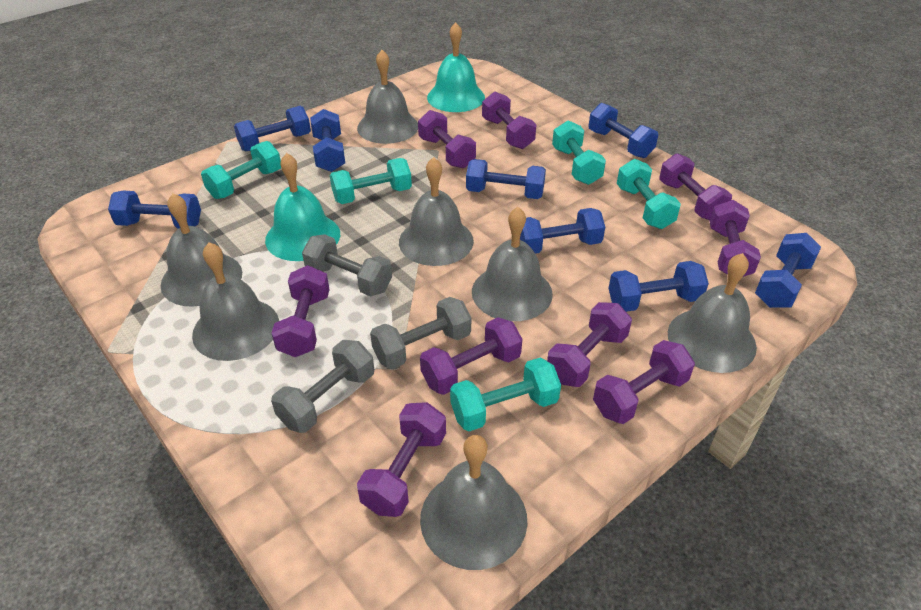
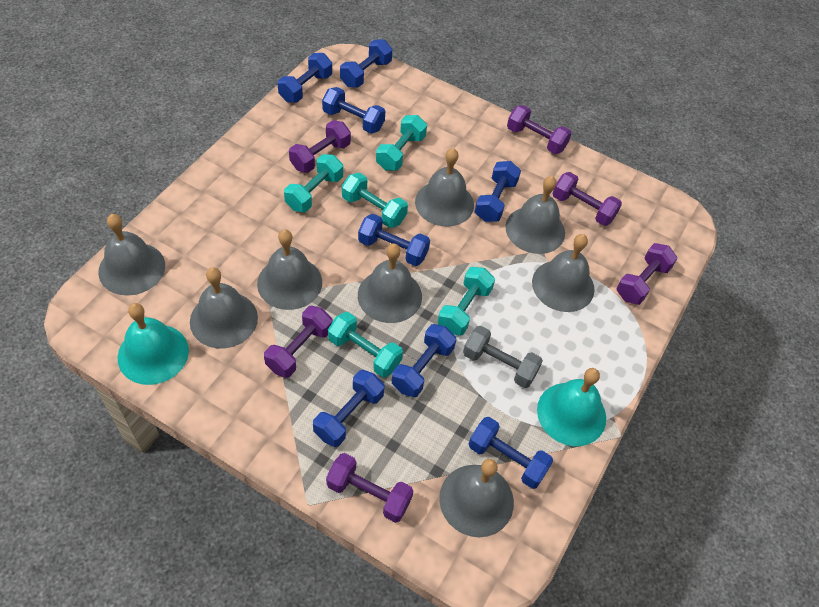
grey bell: [161,193,242,307] [192,242,279,361] [357,50,418,144] [399,157,474,266] [420,435,528,570] [472,207,553,321] [668,253,757,373] = 7 -> [98,214,165,296] [190,267,258,348] [257,229,322,310] [358,244,422,323] [415,148,474,227] [439,459,514,537] [505,176,565,254] [532,234,595,312] = 8
grey dumbbell: [271,340,374,433] [302,234,392,297] [370,297,471,369] = 3 -> [463,326,543,388] = 1
purple dumbbell: [272,265,330,357] [357,402,446,517] [418,110,476,168] [420,317,522,395] [482,92,537,149] [547,302,632,387] [593,340,695,424] [659,153,732,220] [709,200,761,277] = 9 -> [264,306,333,378] [289,120,351,173] [326,453,413,523] [507,105,572,154] [552,172,622,226] [616,243,678,305] = 6

